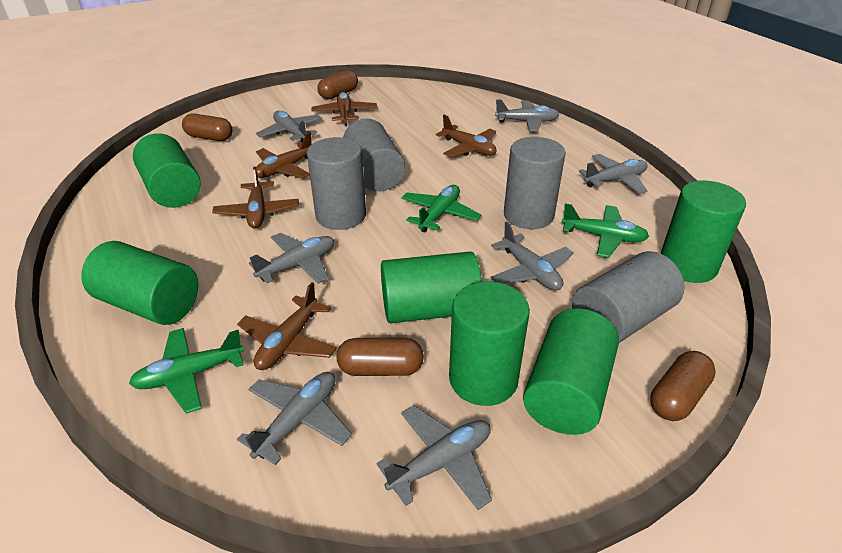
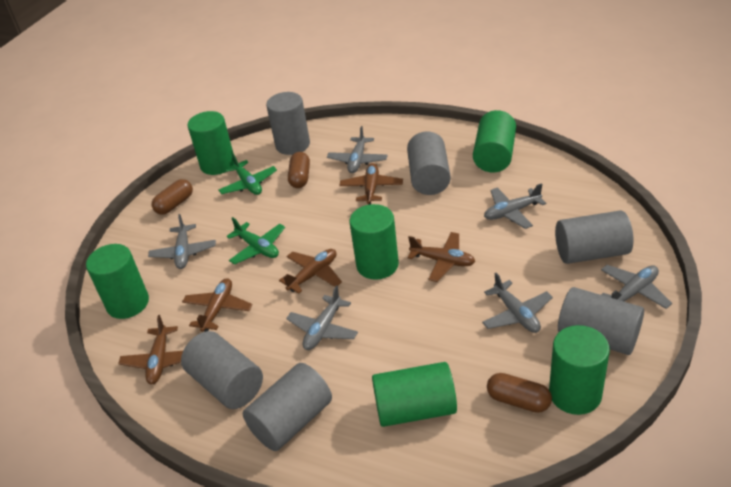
brown capsule: [182,113,232,141] [317,70,358,99] [337,338,424,376] [650,351,716,421] = 4 -> [152,179,193,215] [288,152,310,188] [487,373,552,413] = 3
green plane: [129,328,244,414] [401,185,481,233] [561,204,649,258] = 3 -> [218,153,277,195] [227,217,285,265] = 2
grey cylinder: [307,137,366,230] [343,118,405,191] [504,137,566,229] [572,251,685,343] = 4 -> [181,331,263,409] [243,363,332,451] [266,92,310,155] [407,131,451,195] [555,211,633,264] [558,287,644,355] = 6
grey plane: [237,372,352,465] [249,233,334,284] [256,111,322,142] [376,406,492,510] [491,221,574,291] [495,100,560,131] [579,154,648,194] = 7 -> [148,214,216,269] [286,286,358,350] [327,126,388,173] [482,273,553,333] [484,183,546,229] [601,265,672,309] = 6

